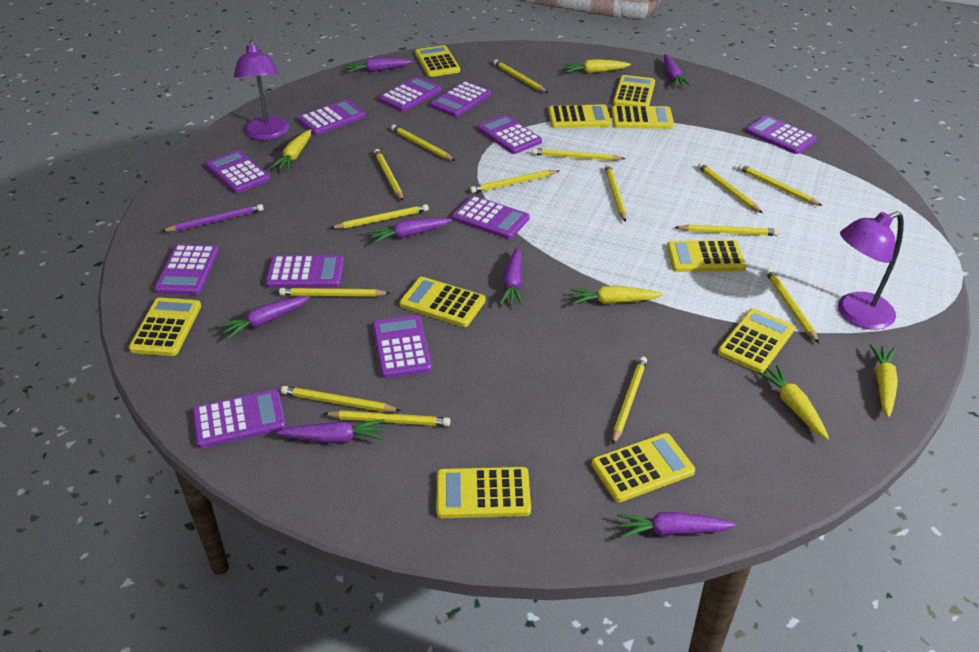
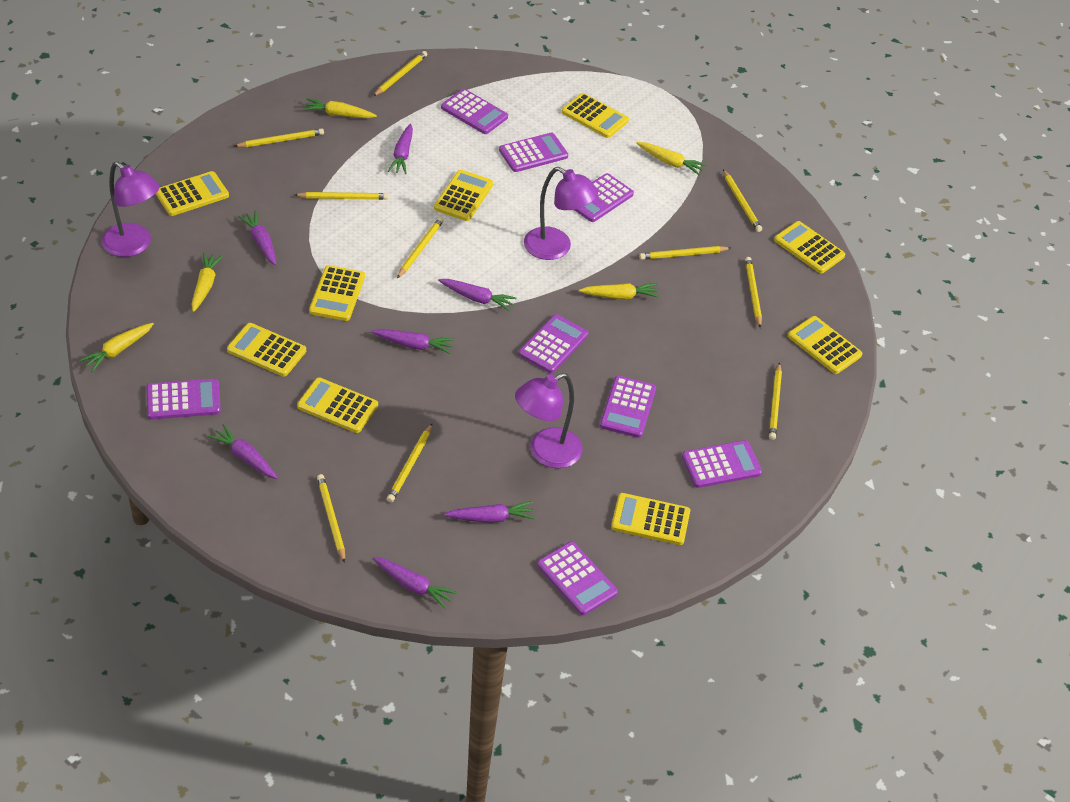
purple calculator: [155,244,219,295] [193,389,286,448] [205,150,270,193] [266,255,344,288] [298,99,366,135] [373,315,432,378] [379,77,441,112] [430,81,491,117] [452,196,530,239] [478,115,542,154] [746,115,817,154] = 11 -> [147,379,221,420] [441,89,508,134] [499,133,568,172] [519,314,589,373] [537,542,618,615] [575,173,634,222] [600,376,656,438] [682,440,762,488] = 8
purple lamp: [234,40,289,140] [838,211,904,330] = 2 -> [102,161,160,257] [515,373,583,468] [524,167,598,260] = 3
purple pencil: [162,204,264,232] = 1 -> none = 0
yellow calculator: [129,297,201,356] [400,277,486,327] [415,45,460,77] [436,467,531,518] [548,104,611,128] [591,433,695,502] [612,106,674,129] [613,75,655,106] [667,240,746,272] [718,308,795,373] = 10 -> [156,171,229,216] [227,323,306,377] [297,377,378,433] [309,265,365,321] [434,170,493,221] [562,93,629,138] [611,493,690,545] [774,221,845,274] [788,316,862,374] = 9
yellow pencil: [279,288,390,297] [281,386,401,412] [323,410,450,426] [331,204,429,229] [374,149,403,201] [391,125,455,161] [470,170,560,193] [493,60,548,93] [532,148,625,161] [605,164,626,222] [612,356,647,445] [674,225,779,236] [698,163,763,213] [738,164,822,206] [765,269,819,343] = 15 -> [234,129,324,147] [295,192,389,200] [317,474,345,563] [373,51,427,96] [387,424,432,502] [397,217,444,278] [639,246,731,260] [723,170,762,232] [745,257,762,328] [769,362,782,440] = 10

